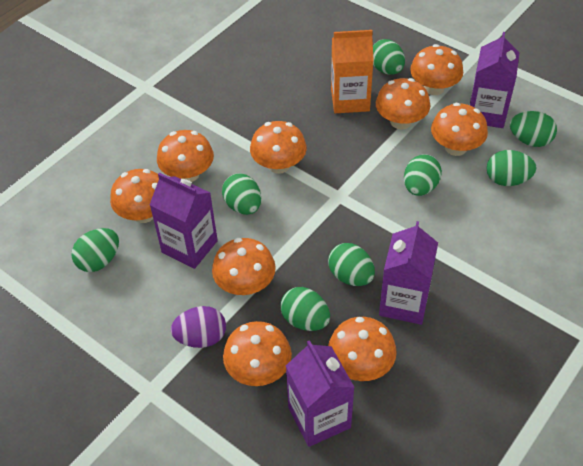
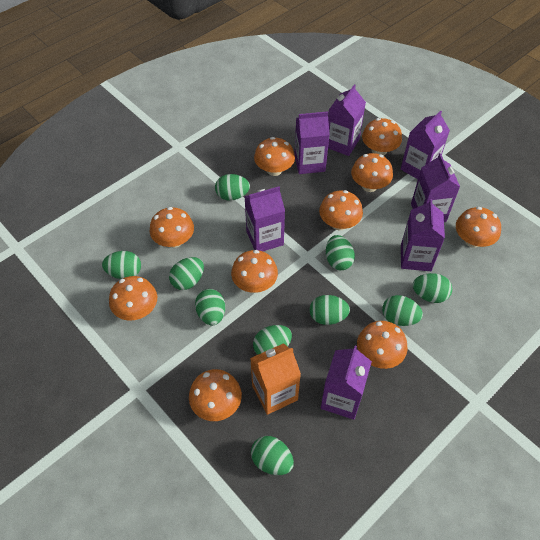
green egg: [71,228,119,272] [222,173,261,215] [280,287,330,331] [328,243,375,286] [373,39,405,75] [404,154,442,196] [487,150,536,186] [510,111,557,147] = 8 -> [102,251,141,279] [169,257,204,290] [195,289,225,325] [215,174,250,201] [251,436,294,475] [253,325,292,355] [310,295,350,325] [326,235,355,270] [382,295,423,326] [413,273,452,303] = 10
orange mushroom: [110,169,159,223] [157,130,214,182] [212,238,276,295] [223,321,292,386] [250,121,307,174] [328,317,397,381] [376,78,430,130] [410,44,463,95] [431,103,488,156] = 9 -> [109,276,157,321] [150,207,194,248] [189,369,242,421] [231,250,278,293] [254,137,295,176] [319,190,363,230] [351,153,393,192] [357,321,408,369] [362,118,402,156] [456,207,501,248] = 10
purple carton: [150,173,218,269] [286,340,355,447] [379,221,438,325] [470,32,519,128] = 4 -> [244,186,285,251] [295,111,330,174] [321,346,372,420] [328,84,366,156] [401,111,450,179] [401,199,445,271] [411,153,460,222] = 7
purple egg: [171,306,226,348] = 1 -> none = 0

